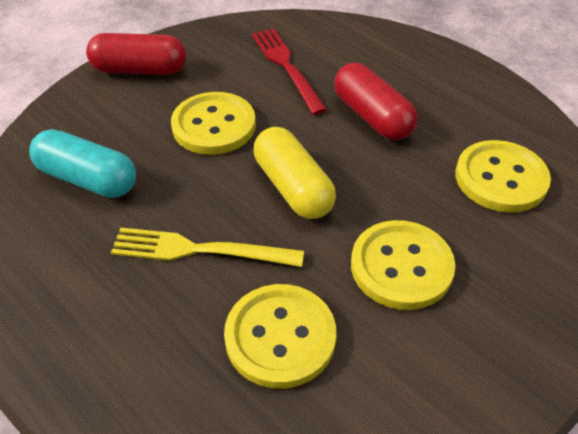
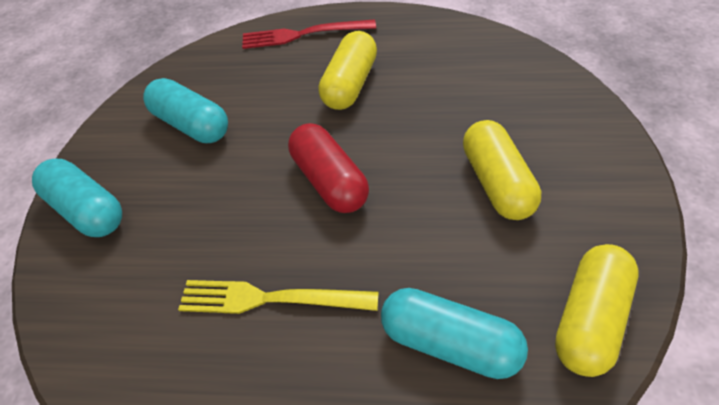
red capsule: [86,33,186,75] [334,63,418,140] = 2 -> [288,123,369,213] = 1
turquoise capsule: [29,129,136,198] = 1 -> [32,159,122,237] [143,78,228,143] [381,288,528,379] = 3
yellow button: [171,92,256,155] [224,284,336,389] [351,220,455,310] [455,140,551,213] = 4 -> none = 0
yellow capsule: [254,127,336,219] = 1 -> [318,31,377,110] [463,120,541,220] [555,244,639,377] = 3

